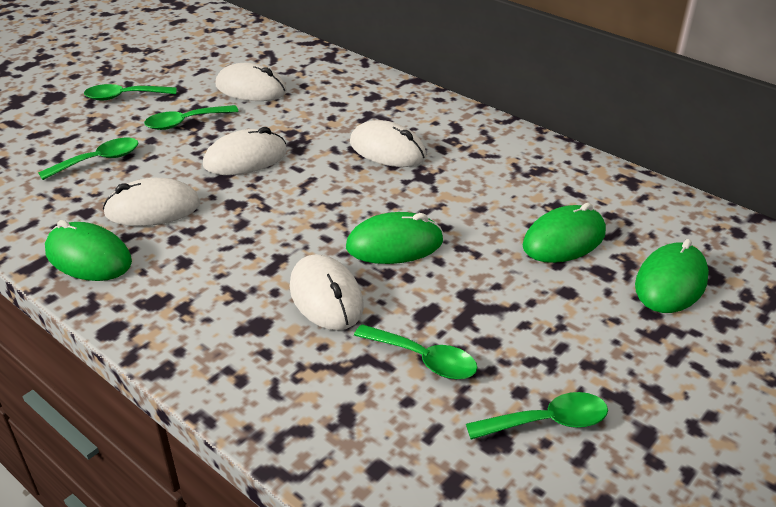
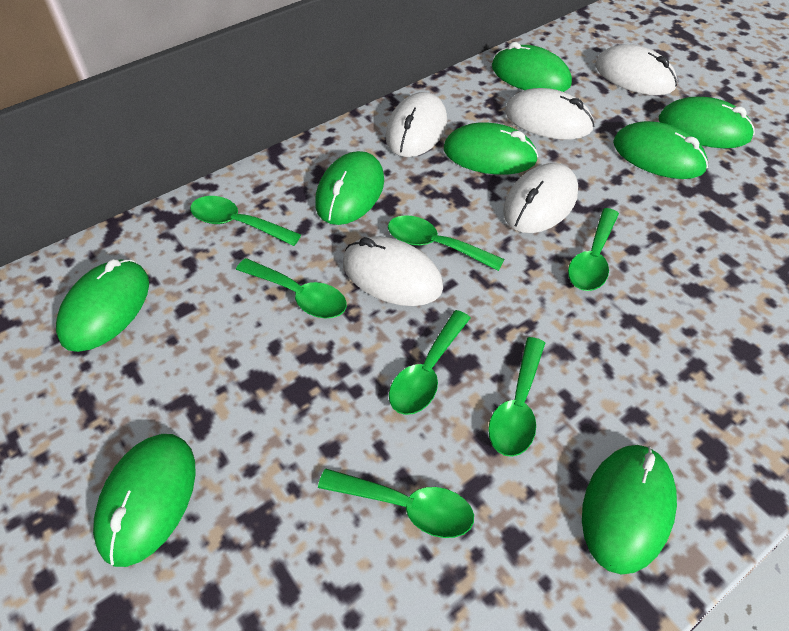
green mouse: [45,220,132,281] [346,212,443,264] [522,203,606,263] [635,239,709,313] = 4 -> [56,259,149,352] [93,434,196,567] [315,151,384,225] [444,122,539,175] [492,42,572,92] [582,445,677,575] [613,121,708,179] [659,97,755,148] = 8
green spoon: [38,138,138,180] [84,84,177,100] [144,105,239,130] [354,324,478,379] [466,392,608,440] = 5 -> [190,196,301,246] [236,258,347,318] [318,469,474,538] [388,215,504,271] [389,310,471,415] [488,337,545,457] [568,208,619,291] = 7

